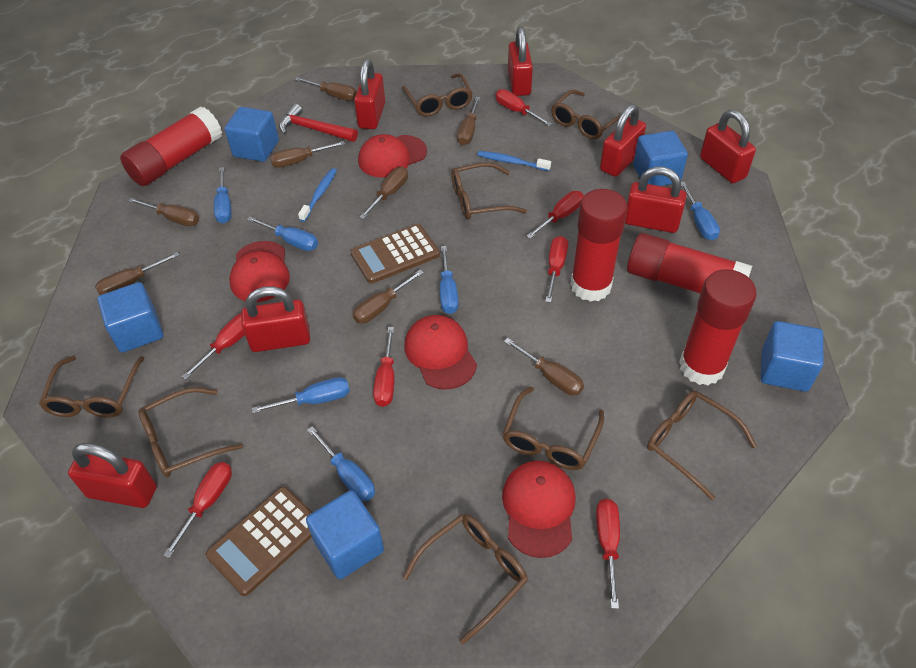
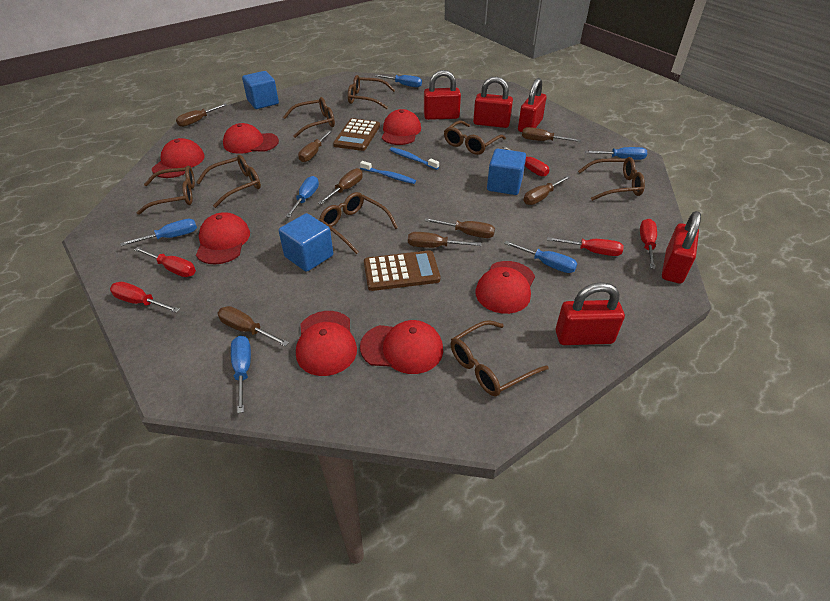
blue cube: [97,282,163,352] [225,107,279,162] [306,490,384,579] [633,131,688,186] [760,321,823,392] = 5 -> [242,71,279,109] [279,213,333,272] [487,149,526,195] = 3
red cap: [229,241,290,302] [358,134,427,178] [404,315,477,389] [502,461,576,558] = 4 -> [152,138,205,178] [196,212,250,264] [223,123,279,154] [296,311,357,376] [360,320,443,374] [382,109,421,145] [475,261,535,314] = 7
red glue stick: [120,106,222,186] [570,189,627,302] [627,233,752,294] [679,269,756,385] = 4 -> none = 0
red hammer: [279,104,358,142] = 1 -> none = 0
red padlock: [68,443,157,508] [241,286,310,352] [354,59,385,129] [508,27,533,96] [600,104,646,177] [625,167,686,233] [700,110,756,183] = 7 -> [424,70,461,120] [473,76,513,128] [518,78,546,132] [556,282,625,345] [662,211,701,284] = 5
red screwdriver: [163,462,232,558] [182,313,245,379] [373,327,395,407] [495,89,552,126] [526,191,584,239] [545,236,568,303] [596,499,620,609] = 7 -> [110,282,180,313] [134,247,196,277] [502,146,549,177] [547,237,624,256] [640,219,657,269] = 5

